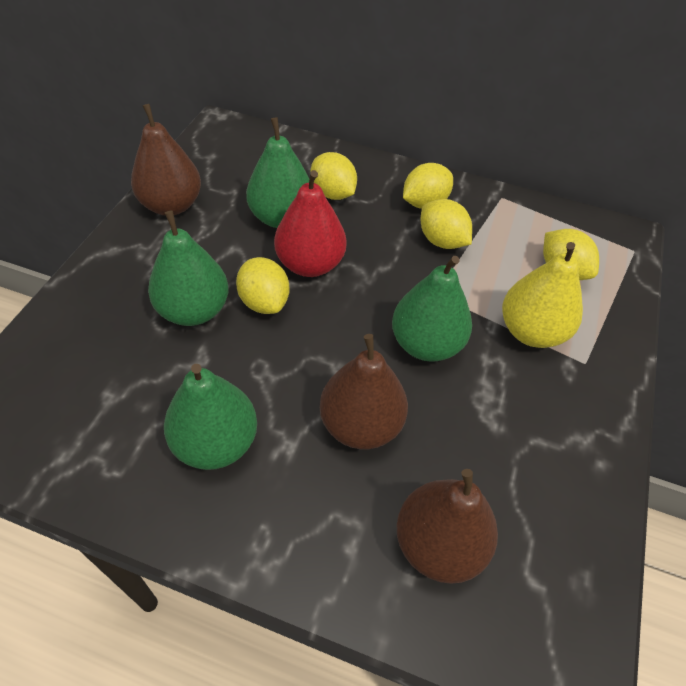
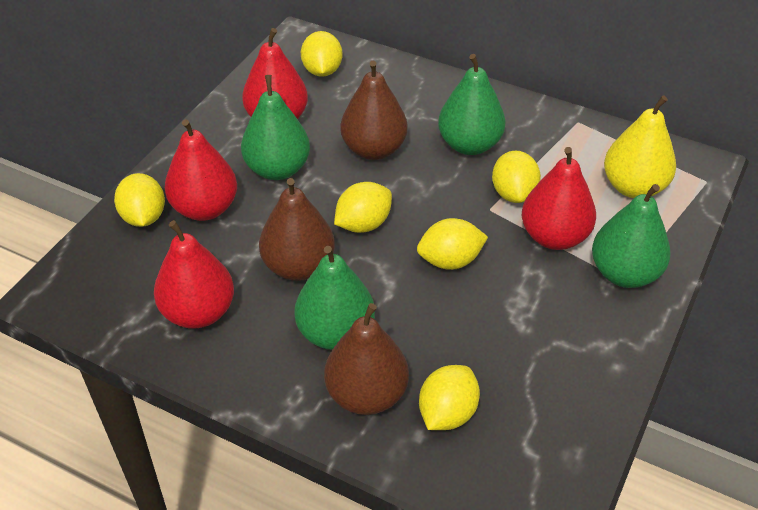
red pear: [274,170,346,277] = 1 -> [154,220,234,329] [165,119,237,221] [242,28,308,119] [522,147,596,250] = 4
yellow lemon: [236,257,290,314] [310,152,357,200] [403,163,453,209] [421,199,472,249] [543,229,599,280] = 5 -> [114,173,165,227] [301,31,343,77] [334,182,392,233] [417,218,488,270] [419,365,480,430] [492,151,541,203] = 6

